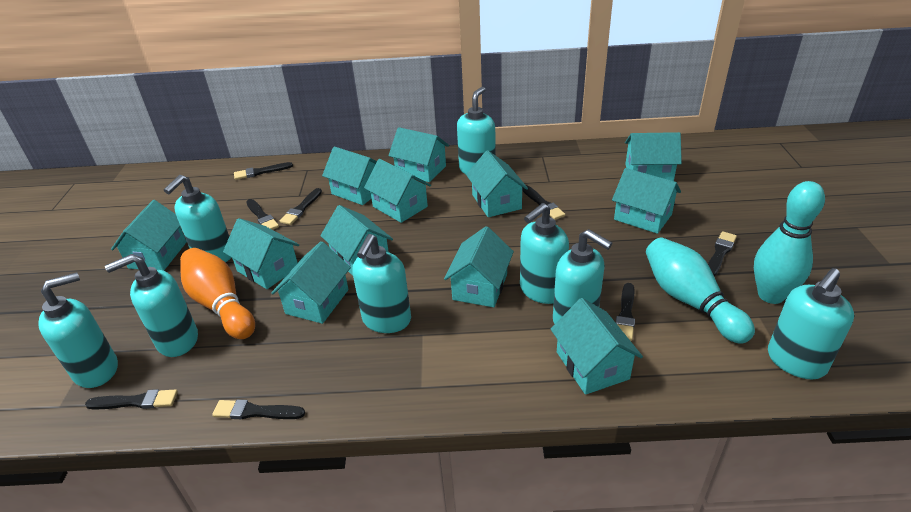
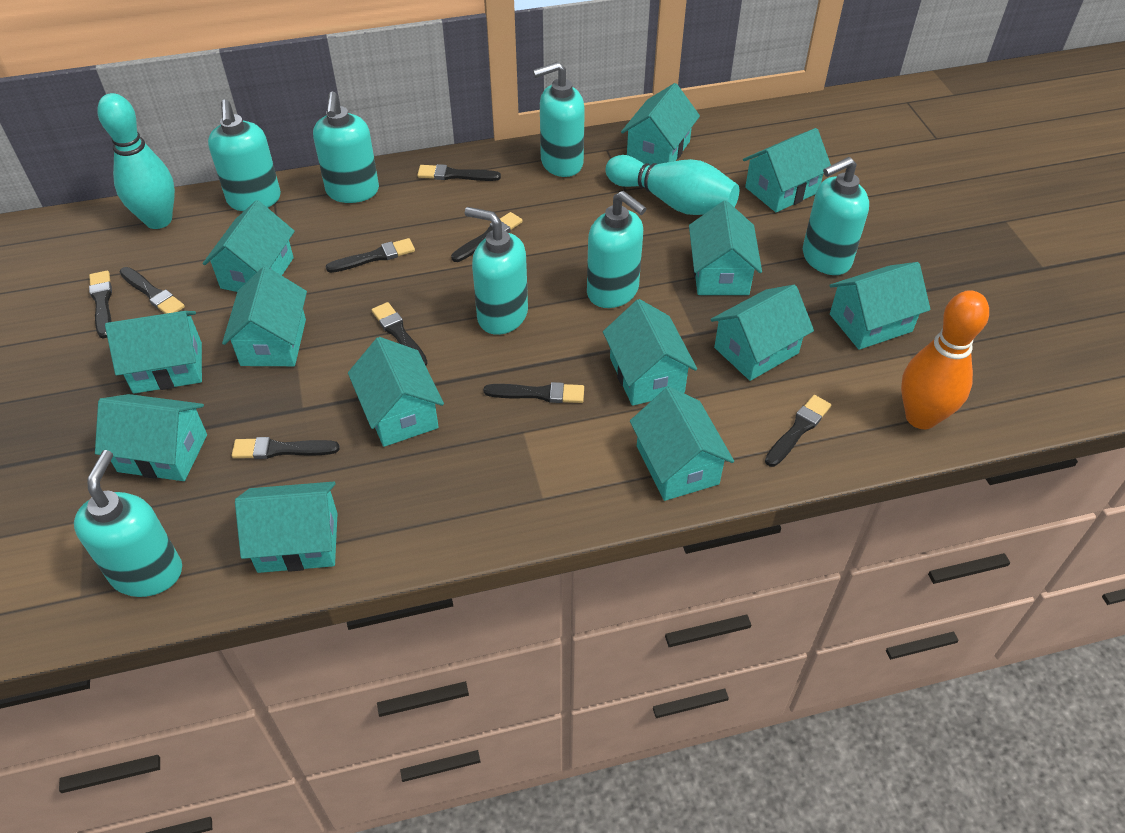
black brush: [85,389,178,409] [212,399,305,419] [234,162,293,180] [246,199,279,230] [280,188,322,225] [522,185,565,220] [616,283,635,341] [708,231,737,276] = 8 -> [89,270,112,338] [120,267,185,314] [232,437,340,459] [326,238,415,273] [372,302,428,366] [417,164,501,181] [451,212,523,262] [484,382,584,403] [765,395,831,467] = 9
turquoise house: [111,200,187,271] [223,218,299,289] [272,241,351,324] [320,205,393,276] [322,147,377,205] [364,159,431,223] [389,127,449,182] [444,226,514,307] [466,150,528,217] [551,298,643,395] [612,168,681,234] [625,132,682,181] = 12 -> [95,394,207,481] [105,311,202,394] [203,200,295,292] [222,266,307,366] [235,482,338,573] [348,337,444,447] [603,299,697,406] [621,83,700,165] [630,387,734,501] [689,200,762,295] [710,285,814,381] [743,128,831,213] [829,262,931,350] = 13
turquoise soap dispenser: [38,272,118,388] [105,254,198,357] [164,175,232,262] [352,234,411,333] [457,87,496,174] [520,203,569,304] [553,229,612,324] [768,268,854,379] = 8 -> [74,450,182,597] [208,100,281,211] [313,92,379,203] [465,207,528,335] [533,62,585,177] [587,191,647,308] [803,157,869,275] = 7

